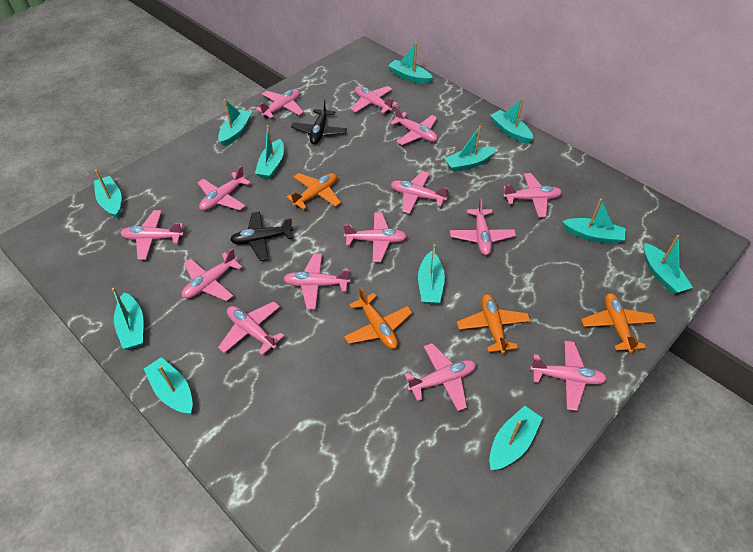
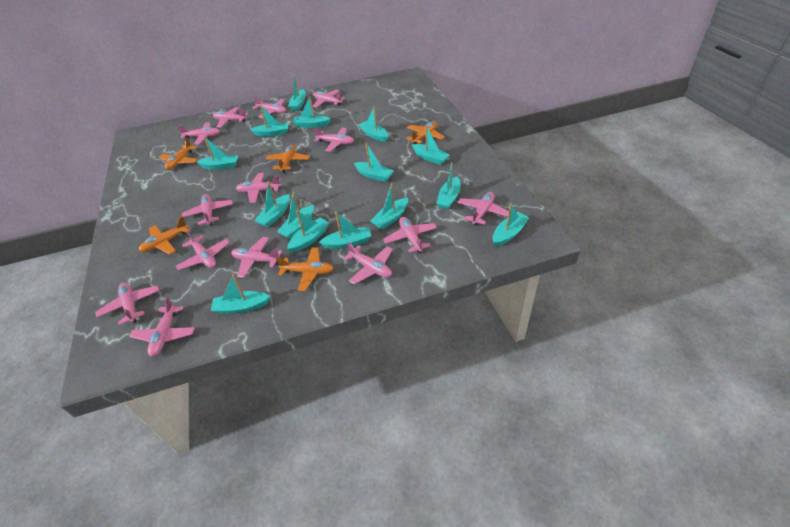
black plane: [230,212,293,261] [291,99,347,144] = 2 -> none = 0
orange plane: [287,173,341,210] [344,287,412,349] [457,294,531,354] [581,293,656,353] = 4 -> [138,216,190,254] [159,137,198,170] [266,145,310,173] [276,247,334,291] [406,121,445,144] = 5
turquoise boat: [94,170,122,218] [112,288,143,349] [144,357,193,414] [218,99,252,146] [255,125,284,179] [388,43,433,84] [418,244,445,304] [444,126,496,172] [489,405,543,470] [490,98,533,144] [562,198,626,244] [644,235,693,294] = 12 -> [196,137,238,170] [211,275,271,314] [250,105,289,137] [254,181,289,227] [277,192,314,239] [287,210,330,253] [288,74,306,111] [293,96,331,128] [319,212,371,249] [354,143,394,182] [358,106,388,142] [371,183,408,230] [412,125,450,165] [436,162,461,210] [493,203,530,247] = 15

